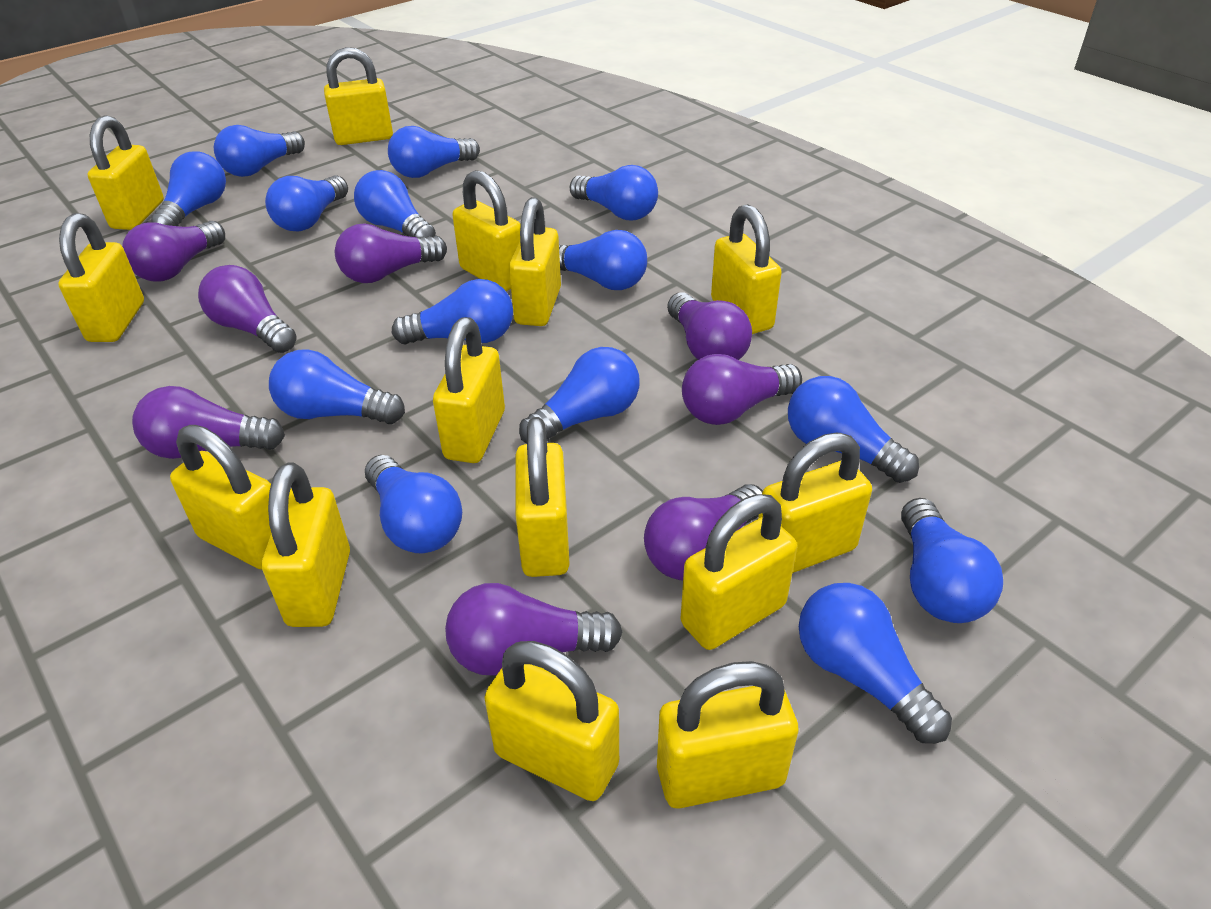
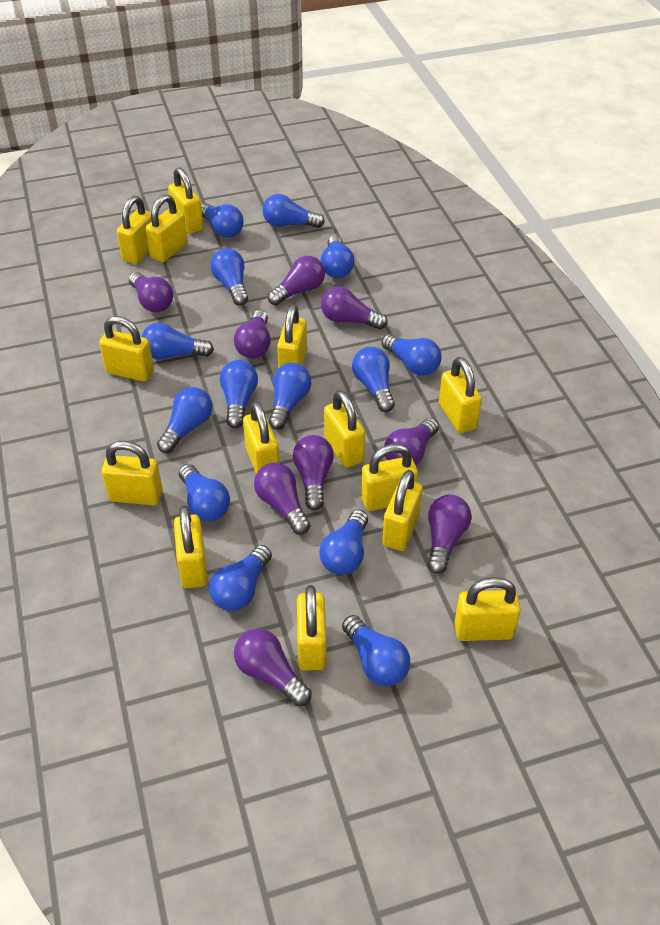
purple light bulb: [122,221,225,282] [132,386,285,459] [198,265,297,353] [335,223,447,283] [445,583,623,676] [644,484,763,580] [667,292,752,360] [682,354,802,425] = 8 -> [129,272,173,312] [234,310,271,358] [234,629,312,707] [254,463,311,535] [268,256,325,305] [293,435,334,510] [321,286,388,330] [384,418,439,465] [427,495,472,574] = 9

